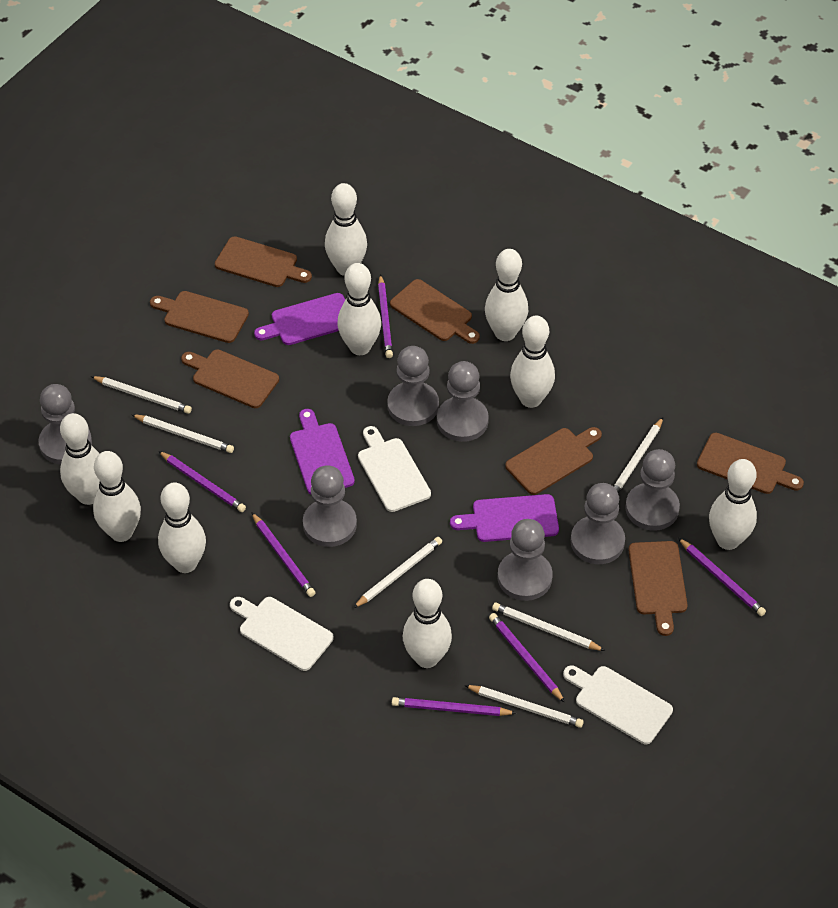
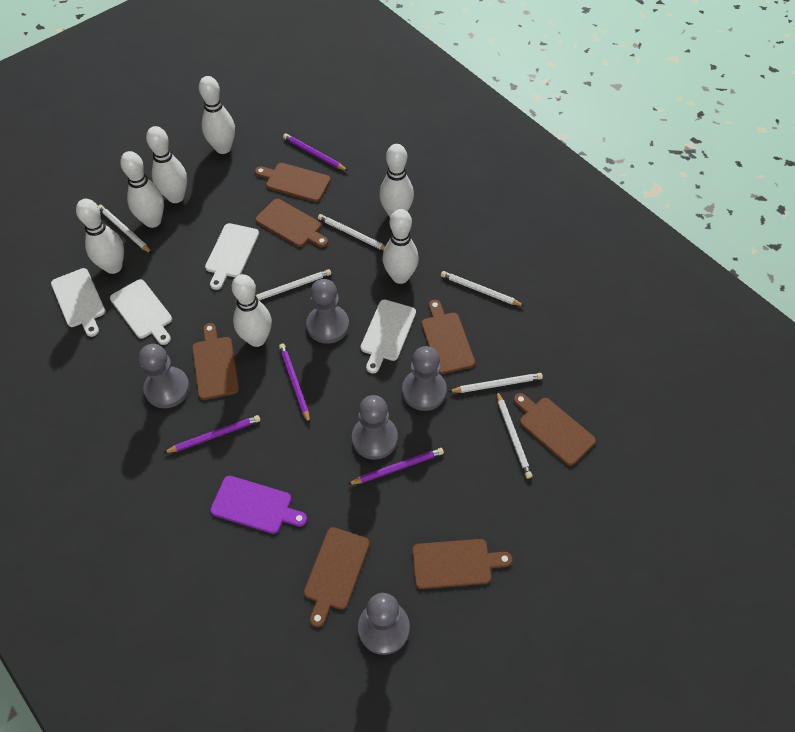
grey pawn: [39,384,92,464] [303,465,357,547] [387,346,439,426] [437,361,489,442] [497,519,553,601] [571,483,625,564] [625,449,680,531] = 7 -> [139,344,190,408] [306,279,349,344] [352,395,398,460] [358,593,410,655] [402,346,447,411] = 5
purple cutting board: [254,293,345,345] [290,409,355,495] [450,494,559,542] = 3 -> [210,476,307,534] = 1
purple pencil: [158,451,246,512] [252,513,316,597] [378,274,393,358] [392,697,516,716] [489,613,565,703] [678,538,766,616] = 6 -> [164,415,260,453] [279,344,310,424] [283,133,348,171] [347,448,444,485] = 4
white bowling pin: [60,413,100,505] [93,451,141,542] [158,482,206,573] [325,183,367,276] [337,263,381,355] [403,579,452,668] [485,249,528,341] [510,315,555,408] [709,459,757,550] = 9 -> [76,199,124,274] [120,151,164,228] [146,126,187,203] [199,76,235,154] [232,274,272,347] [379,144,414,217] [382,209,419,284] = 7
white cutting board: [230,597,334,671] [358,426,431,512] [563,665,673,744] = 3 -> [51,268,105,337] [110,279,172,345] [205,223,259,290] [361,300,416,374] = 4

